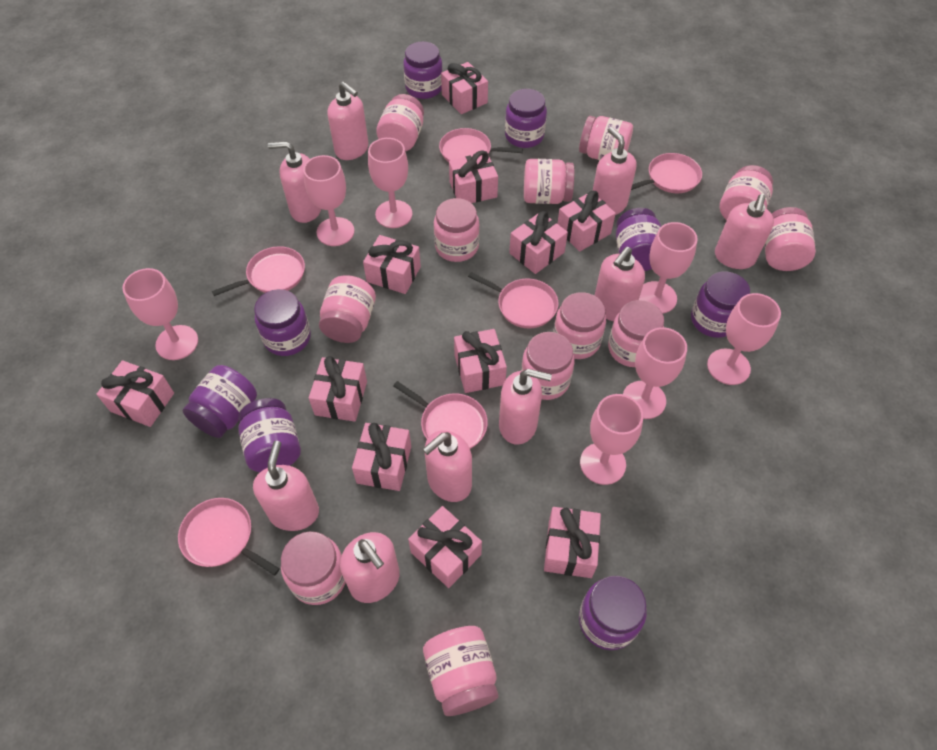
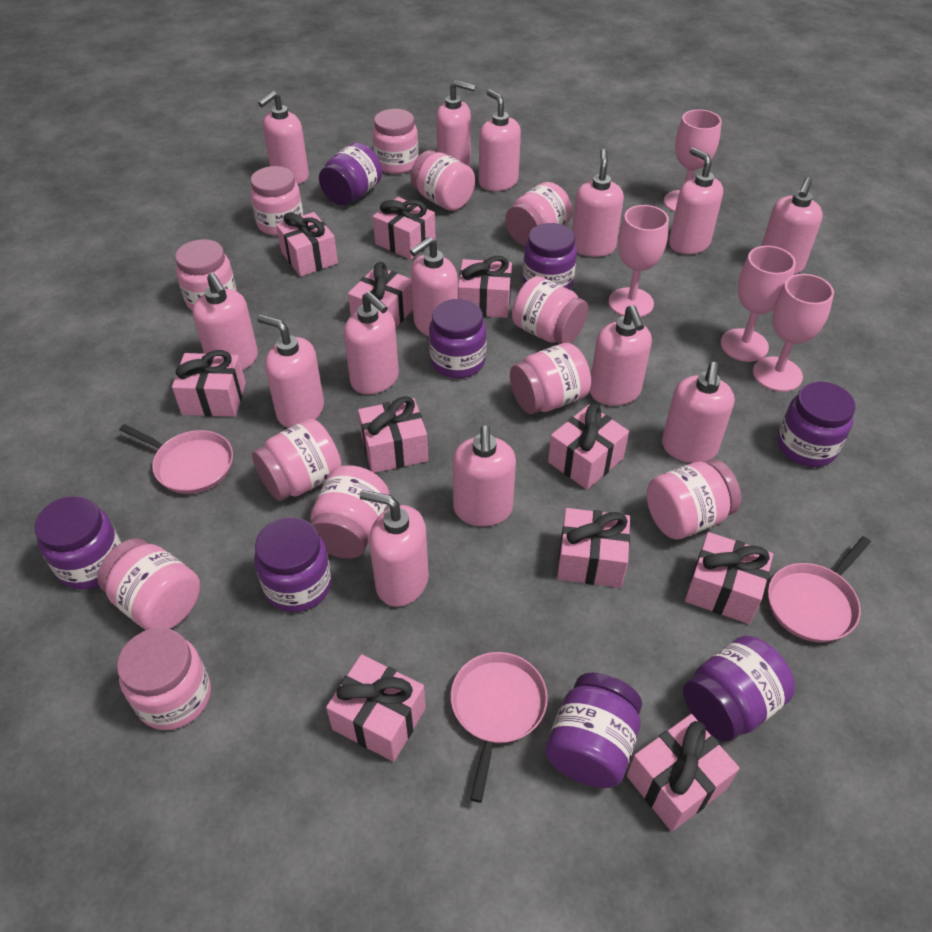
pink goblet: [122,268,198,360] [303,155,354,246] [368,138,412,228] [580,394,644,485] [623,327,687,419] [639,222,698,314] [707,293,781,385] = 7 -> [609,205,669,317] [664,109,722,212] [721,246,796,362] [753,274,834,392] = 4
pink pan: [178,498,280,576] [212,246,305,296] [393,381,488,449] [439,128,523,162] [468,272,558,329] [631,153,702,193] = 6 -> [119,424,233,494] [451,652,548,803] [768,536,871,642] = 3
pink soap dispenser: [253,441,319,531] [268,141,321,223] [327,82,369,160] [340,532,400,603] [423,430,472,502] [499,369,552,445] [593,127,637,215] [594,247,645,322] [715,194,774,269] = 9 -> [193,273,258,370] [257,314,324,428] [258,91,309,184] [344,291,399,394] [360,490,429,607] [410,237,458,336] [436,80,476,166] [452,425,516,526] [479,89,521,191] [572,149,624,257] [590,305,652,406] [662,362,735,463] [669,147,723,254] [761,177,823,274] = 14

